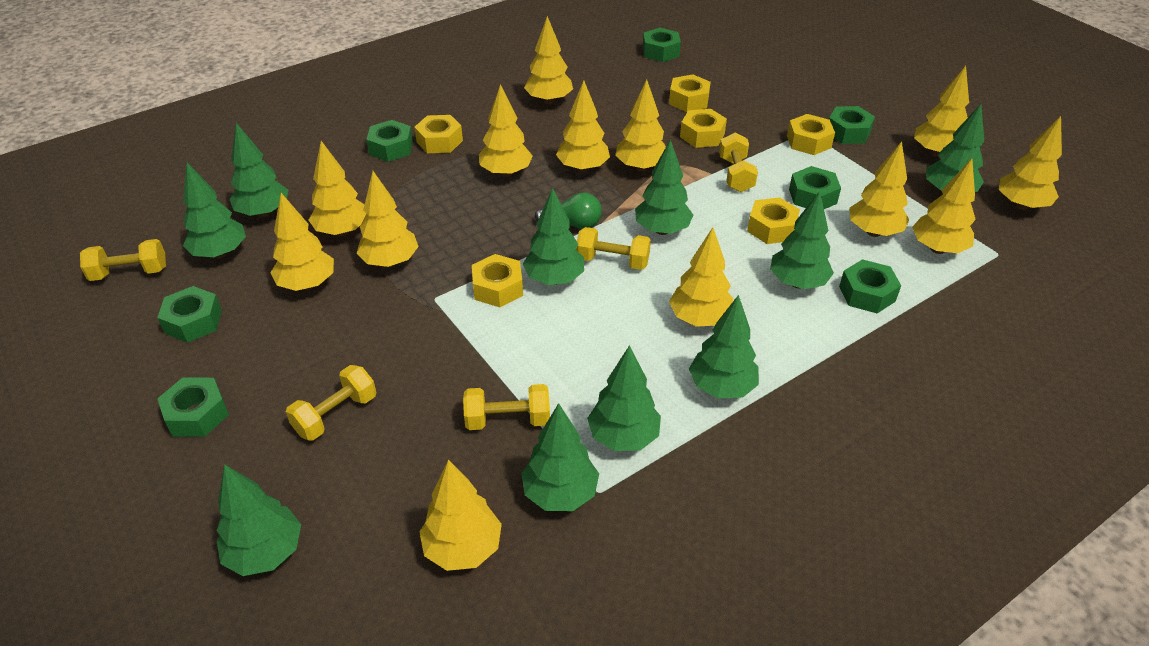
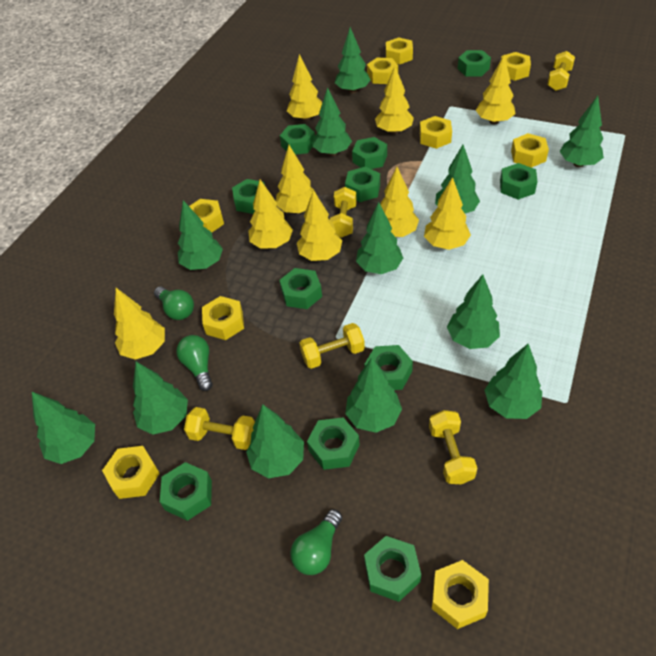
green light bulb: [535,192,602,229] = 1 -> [154,287,194,320] [176,335,213,391] [290,509,342,575] = 3
green nut: [157,286,222,343] [158,378,229,437] [366,120,413,162] [643,28,681,62] [789,166,841,209] [829,106,875,144] [839,259,901,313] = 7 -> [160,462,212,521] [232,179,265,214] [279,268,322,309] [280,124,315,155] [307,417,359,470] [345,166,380,202] [352,137,387,169] [364,345,413,390] [364,536,421,602] [458,50,491,76] [500,163,537,200] = 11
green tree: [183,163,246,258] [217,464,301,576] [230,123,288,217] [521,403,599,511] [523,188,584,285] [587,345,661,451] [635,139,693,235] [689,295,759,398] [770,191,834,289] [926,104,984,194] = 10 -> [32,392,95,464] [133,362,188,435] [178,200,223,270] [246,404,304,479] [313,87,352,156] [335,27,371,93] [345,358,402,433] [356,202,403,274] [435,145,480,213] [447,274,500,349] [484,344,542,419] [560,96,604,167] = 12
yellow nut: [414,115,463,153] [472,254,523,307] [669,74,711,112] [680,109,727,148] [747,197,800,244] [787,114,835,155] = 6 -> [102,446,160,499] [189,199,224,232] [202,296,244,340] [367,58,398,84] [386,37,413,65] [420,116,452,149] [432,560,489,629] [501,52,531,81] [511,133,549,168] = 9
yellow tree: [270,193,334,291] [309,141,366,236] [357,171,419,267] [419,460,502,571] [479,84,533,177] [524,16,573,104] [556,80,610,172] [615,79,666,171] [669,227,733,327] [849,141,909,237] [912,158,976,254] [914,66,969,157] [999,116,1062,210] = 13 -> [114,288,165,360] [248,179,293,249] [276,145,317,214] [287,54,322,121] [297,190,342,261] [375,66,414,134] [380,167,419,237] [424,177,471,250] [476,55,515,124] = 9

